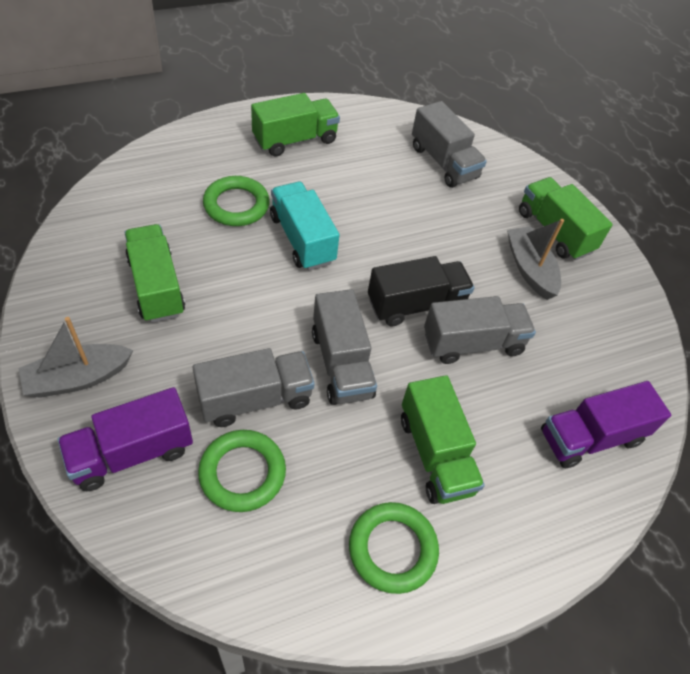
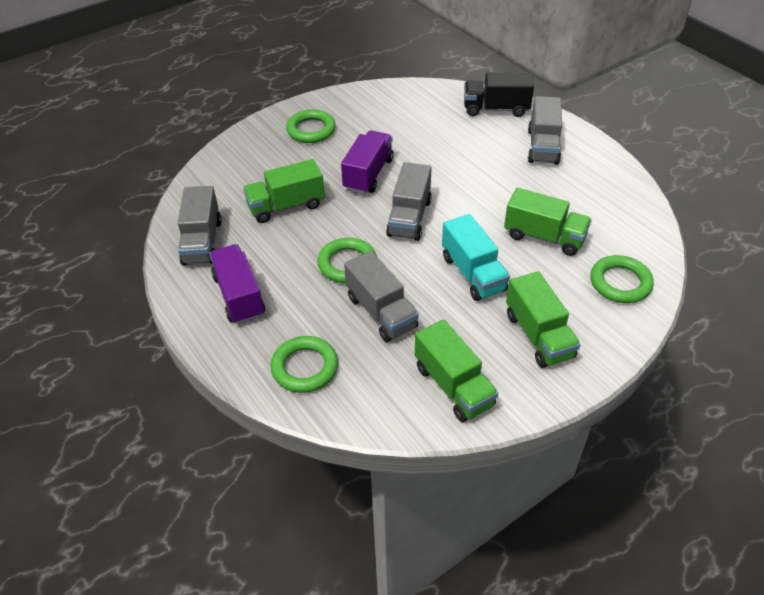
green ring: [198,430,286,512] [203,176,270,226] [349,502,439,594] = 3 -> [271,336,338,393] [286,109,336,143] [317,238,377,283] [590,255,654,303] = 4
grey boat: [18,317,134,398] [507,219,564,300] = 2 -> none = 0

